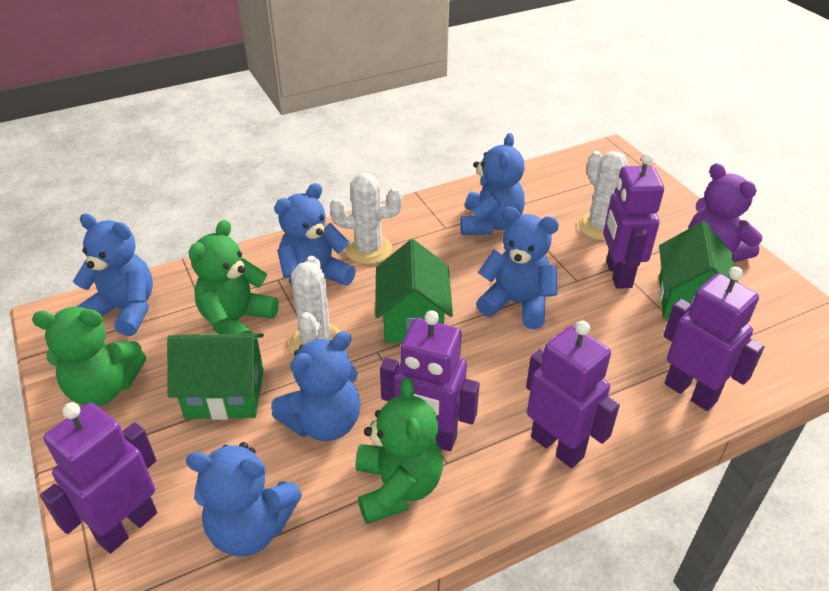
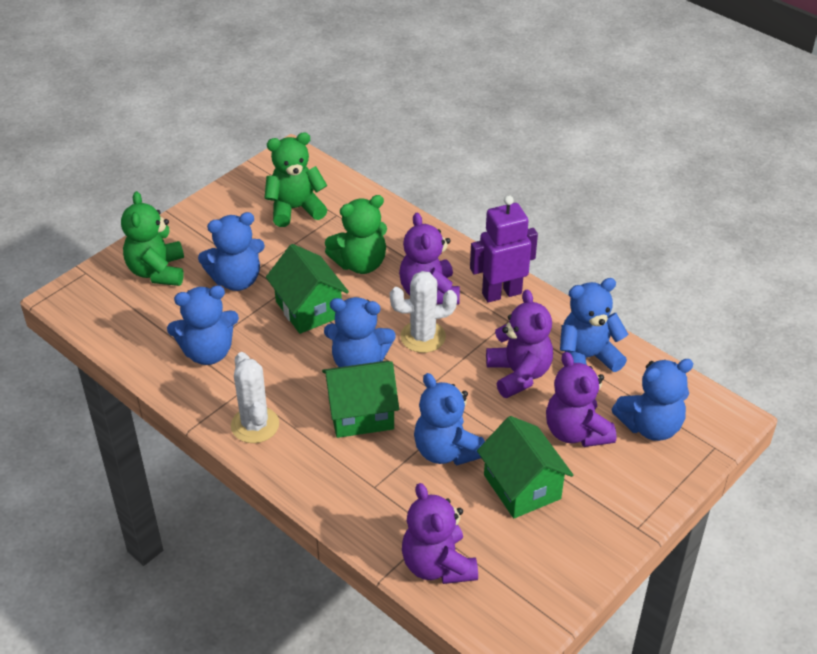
purple robot: [40,402,157,554] [380,310,480,451] [526,321,620,468] [603,153,664,289] [663,266,765,411] = 5 -> [470,195,538,303] = 1
purple teddy bear: [688,163,763,262] = 1 -> [399,213,460,304] [402,483,478,584] [486,290,553,398] [546,352,616,447] = 4
white cactus: [289,256,341,354] [330,173,402,264] [578,151,628,241] = 3 -> [231,352,279,443] [390,271,457,353] = 2

